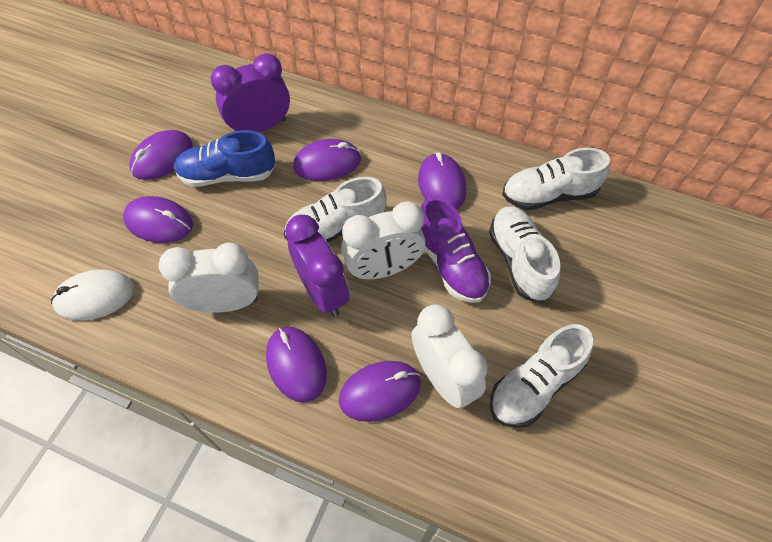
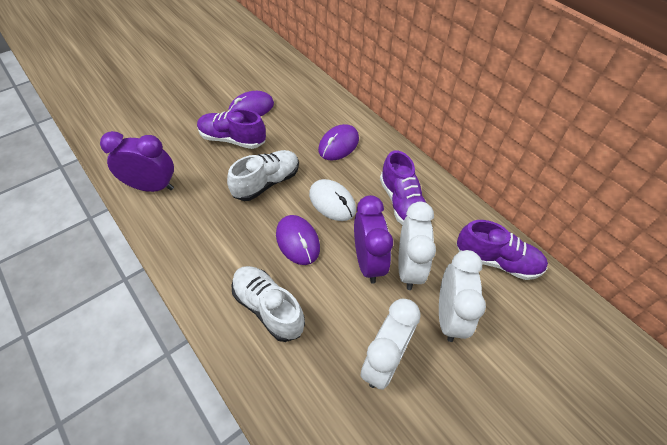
blue shoe: [174,130,276,187] = 1 -> none = 0
purple mouse: [123,196,193,243] [129,130,193,180] [266,327,327,402] [293,139,361,181] [339,361,421,422] [418,152,466,210] = 6 -> [228,91,274,117] [276,215,320,265] [318,124,359,161] = 3
purple shoe: [420,197,491,303] = 1 -> [197,109,266,149] [380,150,426,225] [456,220,548,280] = 3
white shoe: [284,177,387,243] [489,206,560,302] [490,324,593,428] [502,148,610,210] = 4 -> [227,150,299,201] [231,266,305,342] = 2

